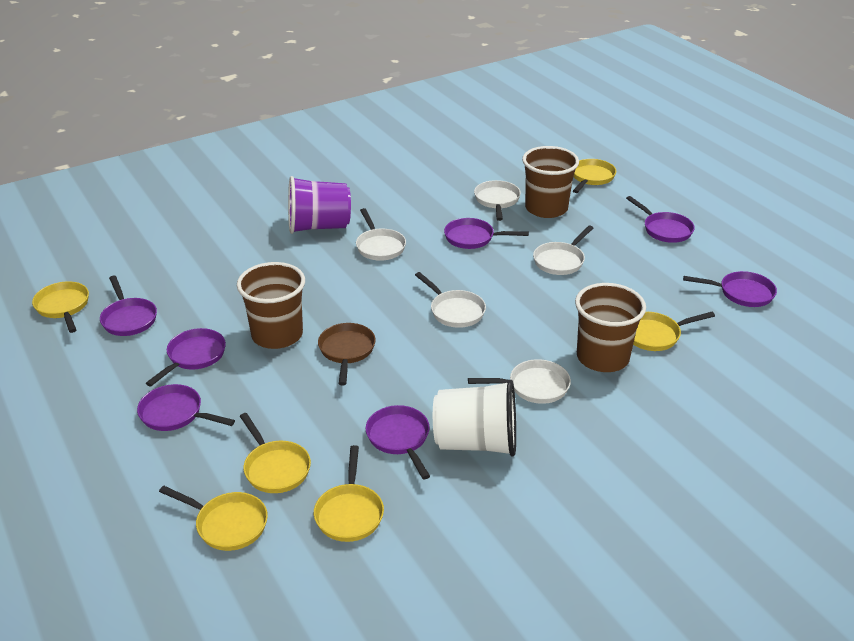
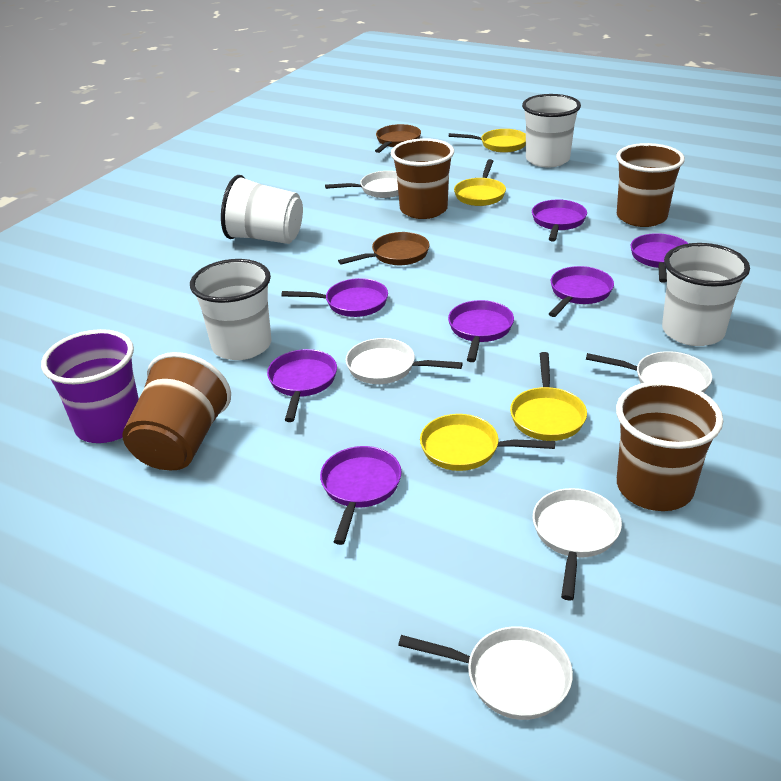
brown cup: [237,262,305,349] [522,146,579,218] [575,283,646,372] = 3 -> [122,352,231,470] [391,138,454,219] [616,143,685,227] [616,381,723,511] = 4
brown pan: [318,323,376,385] = 1 -> [338,232,430,265] [375,124,421,153] = 2
white cup: [433,380,516,457] = 1 -> [190,259,271,360] [221,175,303,244] [522,94,581,167] [662,243,750,346] = 4
yellow pan: [32,281,89,333] [159,485,268,551] [240,413,311,493] [314,445,384,542] [573,159,616,193] [633,312,715,351] = 6 -> [420,414,555,471] [449,129,526,153] [454,159,506,206] [510,352,587,441] = 4

